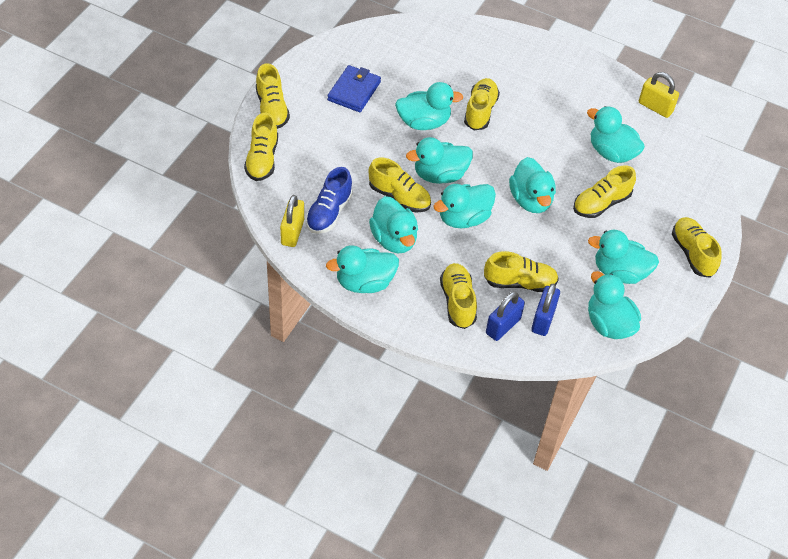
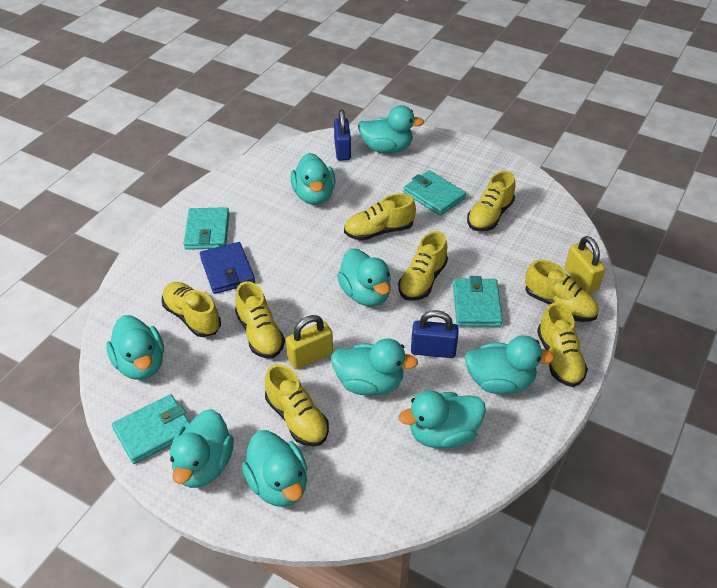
blue shoe: [306,167,353,234] = 1 -> none = 0
turquoise wallet: none = 0 -> [112,394,190,464] [184,207,229,250] [403,170,466,216] [453,276,503,327] = 4

